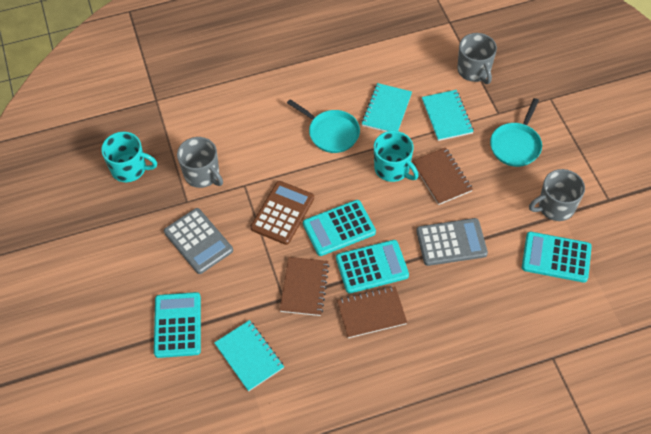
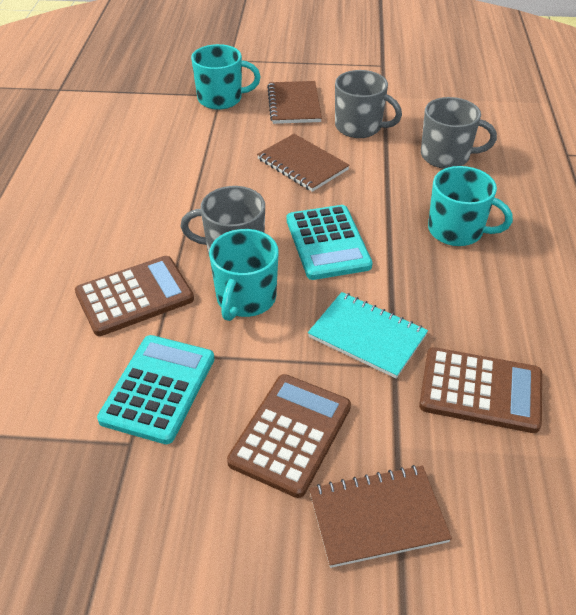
brown calculator: [250,181,314,245] = 1 -> [75,256,194,336] [227,374,351,498] [419,347,542,433] = 3
grey calculator: [164,208,233,274] [417,218,488,266] = 2 -> none = 0
turquoise calculator: [154,292,201,358] [303,200,376,256] [336,240,409,293] [522,232,592,283] = 4 -> [97,335,214,444] [287,205,373,280] = 2
turquoise mug: [101,132,157,182] [374,131,419,182] = 2 -> [191,44,261,110] [209,229,278,321] [428,166,513,246] = 3
turquoise notebook: [214,320,284,392] [362,83,412,132] [422,90,474,141] = 3 -> [308,292,428,379] = 1
turquoise pan: [287,99,360,153] [490,98,542,167] = 2 -> none = 0

